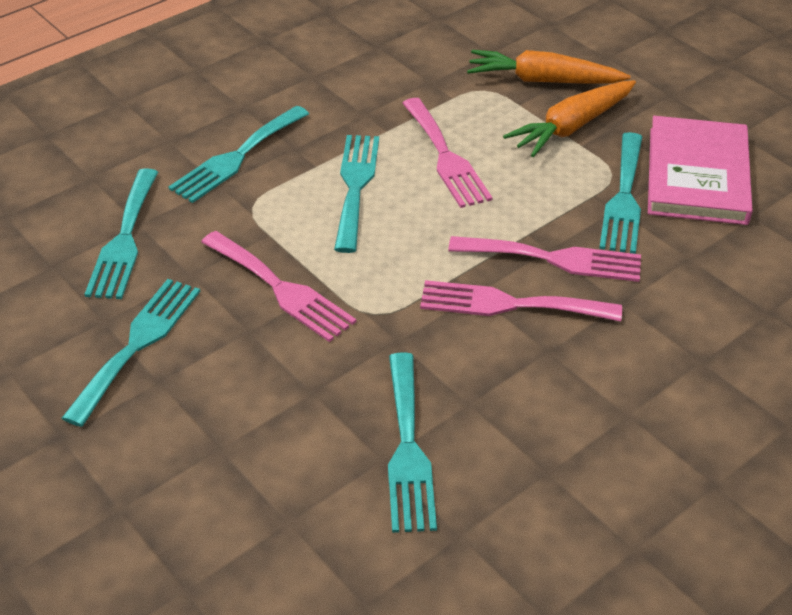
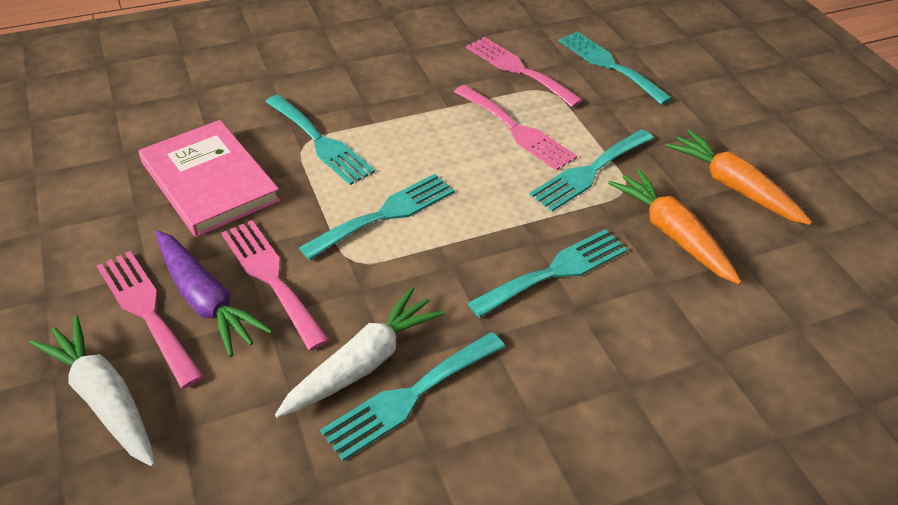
purple carrot: none = 0 -> [156,231,273,357] = 1
white carrot: none = 0 -> [29,316,156,467] [275,287,445,418] = 2

